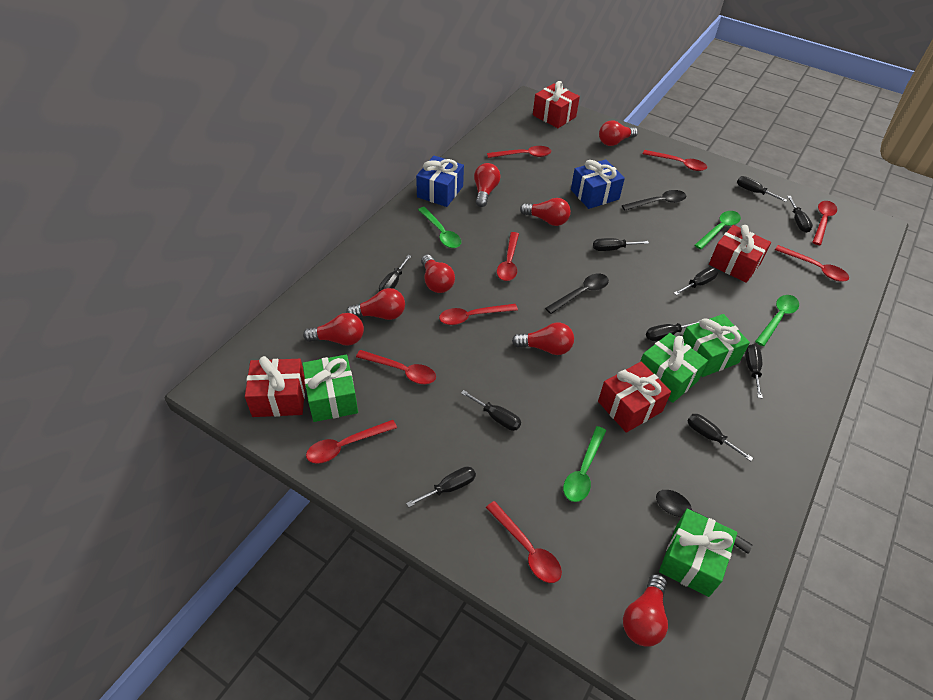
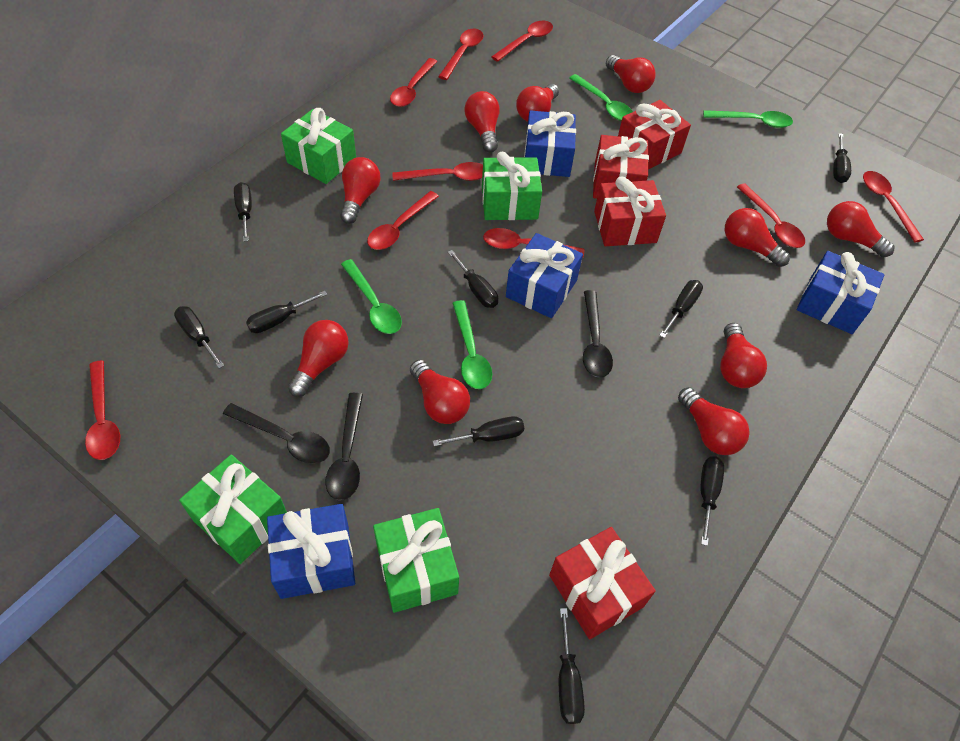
black screwdriver: [379,255,411,291] [406,466,476,507] [461,390,521,431] [593,238,649,251] [646,321,700,341] [674,267,718,295] [688,414,753,461] [737,176,787,202] [745,344,763,398] [787,196,813,233] = 10 -> [174,306,225,369] [234,182,252,242] [246,291,328,333] [432,416,524,446] [448,250,498,308] [559,608,585,724] [659,280,703,338] [700,456,724,546] [833,133,851,183] = 9
blue gift: [416,156,464,207] [571,159,625,209] = 2 -> [267,504,355,599] [506,233,583,318] [524,110,576,177] [797,251,884,334] = 4
red light bulb: [303,313,364,346] [346,288,405,320] [421,255,455,293] [474,163,501,207] [512,323,574,355] [520,198,571,226] [599,120,638,146] [623,574,668,647] = 8 -> [288,320,349,397] [340,157,380,224] [410,360,470,424] [464,91,500,153] [516,84,559,122] [606,55,656,93] [678,387,750,455] [720,323,767,388] [725,208,790,267] [827,201,895,258] = 10

